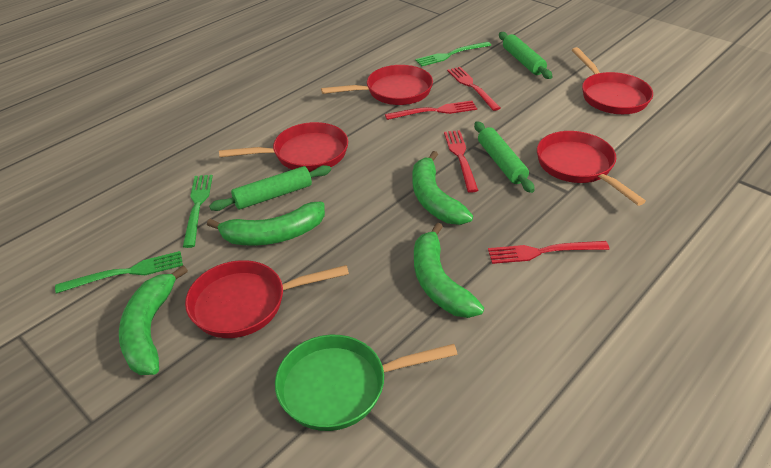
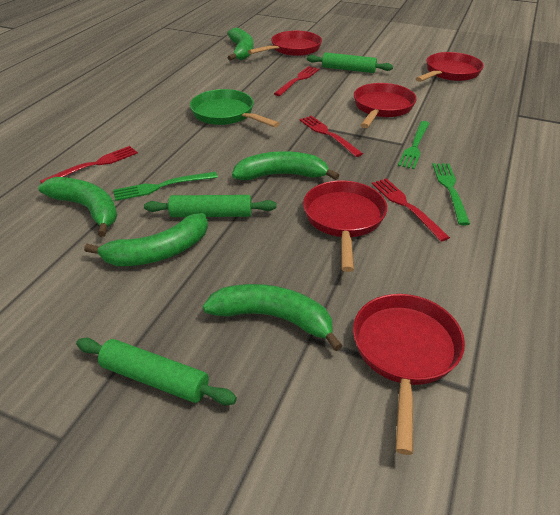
green banana: [119,265,188,375] [207,202,325,246] [412,151,473,225] [414,223,484,318] = 4 -> [38,177,117,237] [84,213,208,266] [203,284,343,351] [227,28,253,61] [232,151,340,180] = 5

